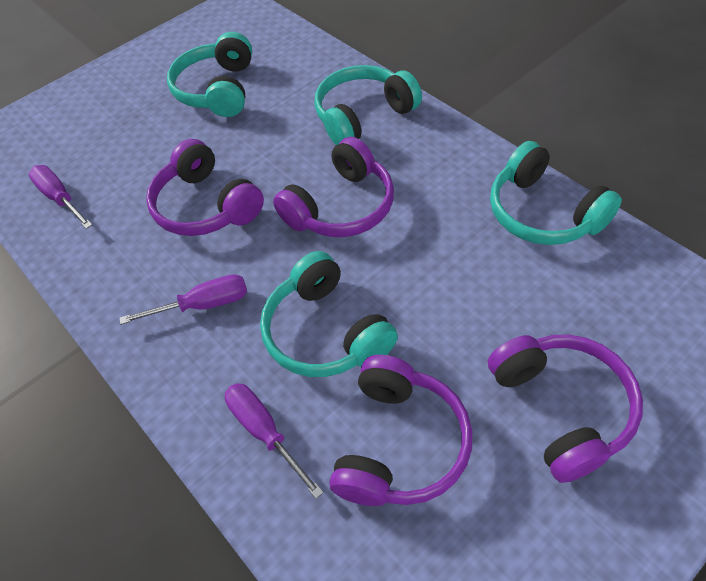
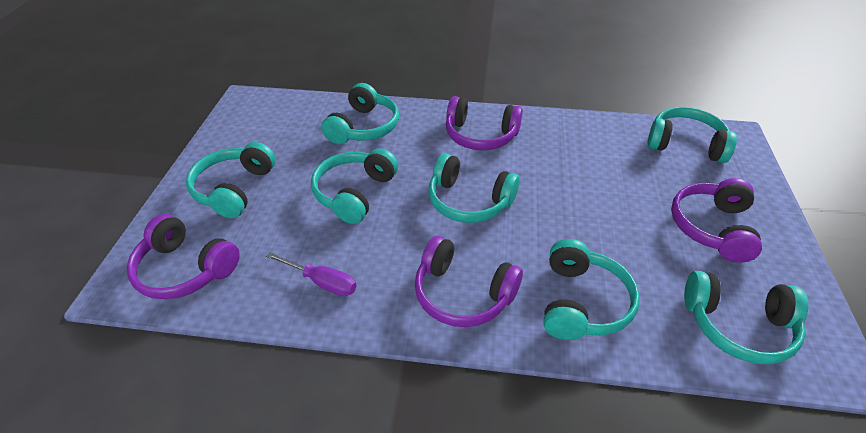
purple screwdriver: [29,165,92,229] [120,274,247,325] [225,383,324,499] = 3 -> [266,252,356,296] = 1
turquoise headphones: [167,32,252,117] [260,251,398,377] [314,65,422,145] [490,141,622,245] = 4 -> [186,142,276,218] [311,148,398,224] [322,83,399,145] [428,153,520,223] [543,239,640,340] [647,107,737,163] [684,271,808,364] = 7

